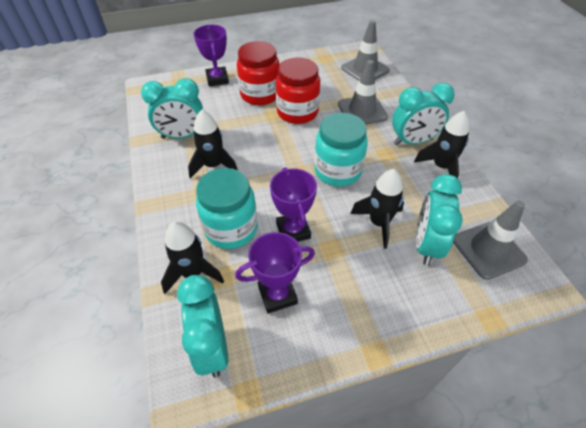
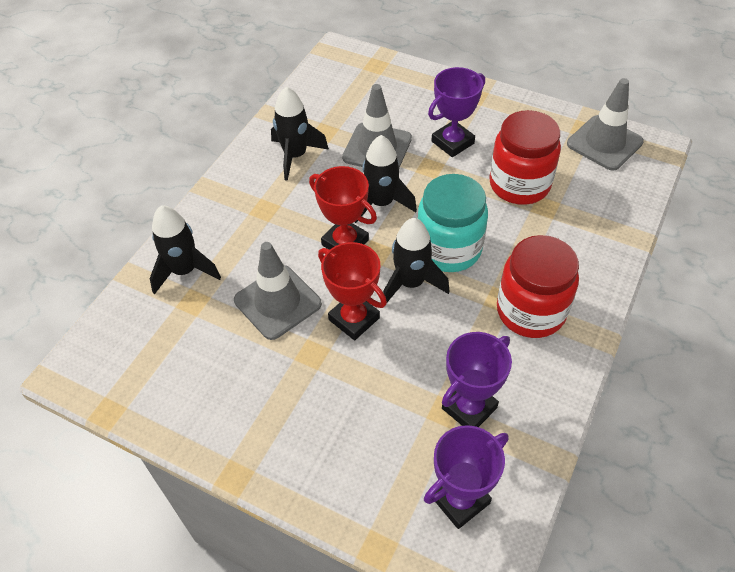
red trophy: none = 0 -> [309,166,377,250] [318,242,387,340] = 2
turquoise clock: [141,78,203,139] [177,275,228,378] [392,83,455,145] [416,174,463,266] = 4 -> none = 0
turquoise jar: [196,168,258,249] [314,113,368,187] = 2 -> [417,174,488,272] = 1

